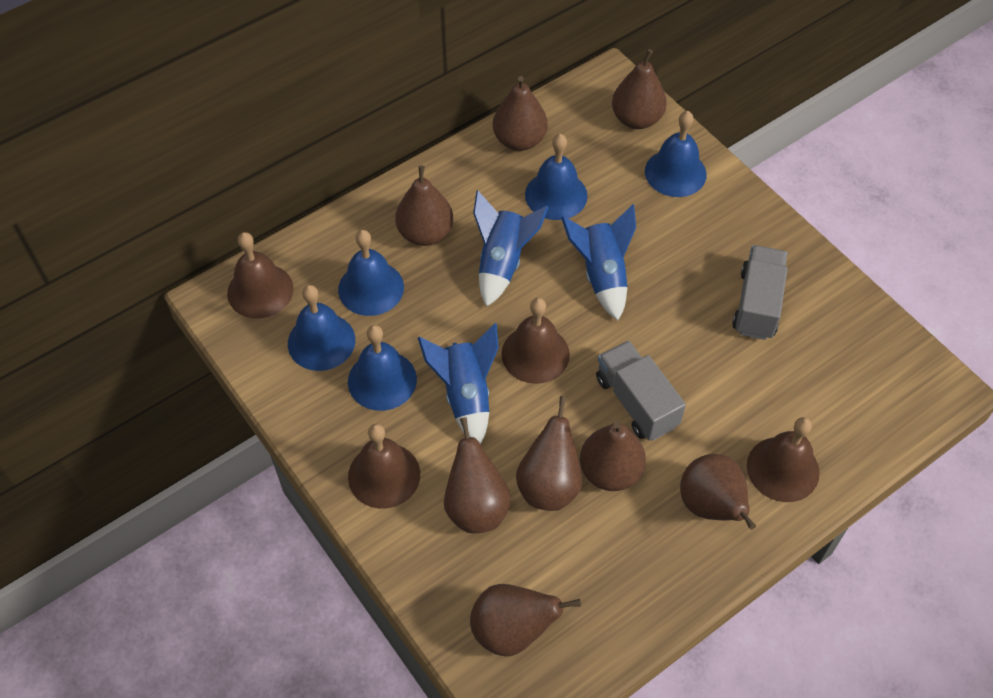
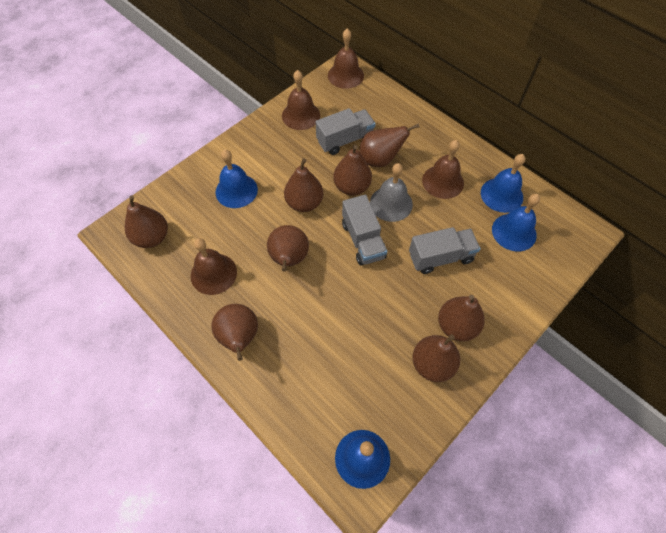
blue bell: [288,285,355,371] [338,230,404,316] [348,325,417,411] [525,134,588,220] [645,111,707,197] = 5 -> [216,149,258,208] [335,430,390,489] [481,154,525,213] [492,194,540,251] = 4
blue rocket: [418,323,499,444] [473,190,549,307] [561,204,636,320] = 3 -> none = 0
grey bell: none = 0 -> [370,163,413,222] = 1
grey truck: [596,341,686,441] [732,245,787,340] = 2 -> [316,108,376,155] [342,195,387,265] [409,227,480,274] = 3

